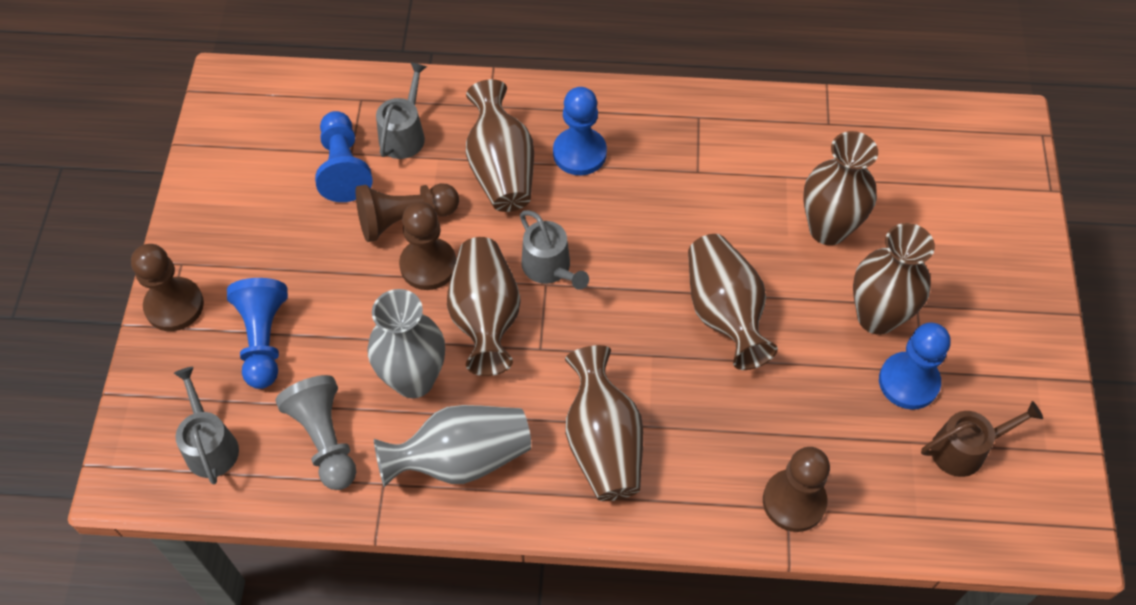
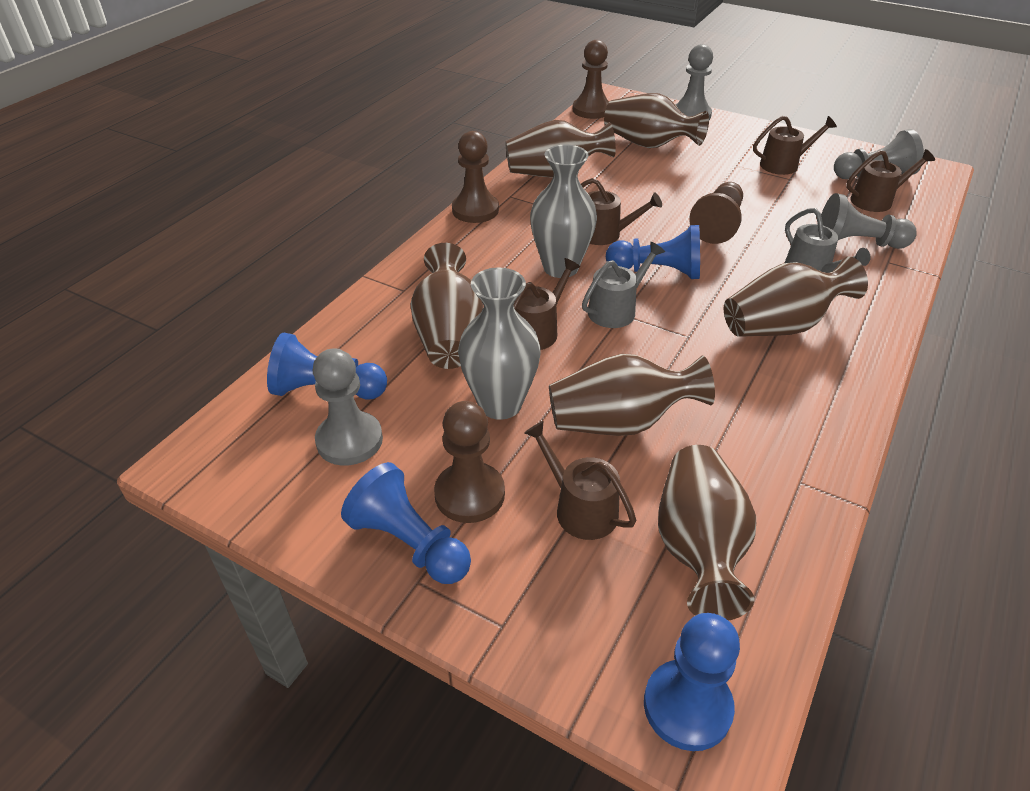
brown watering can: [921,401,1043,477] = 1 -> [513,258,580,350] [524,421,636,540] [581,178,662,245] [753,116,837,175] [846,149,935,212] = 5
grey pawn: [276,375,356,490] = 1 -> [313,348,383,466] [675,44,713,120] [821,193,917,249] [834,129,924,179] = 4
grey watering can: [174,367,239,484] [376,62,427,159] [520,210,589,290] = 3 -> [582,242,665,328] [785,208,871,273] = 2

